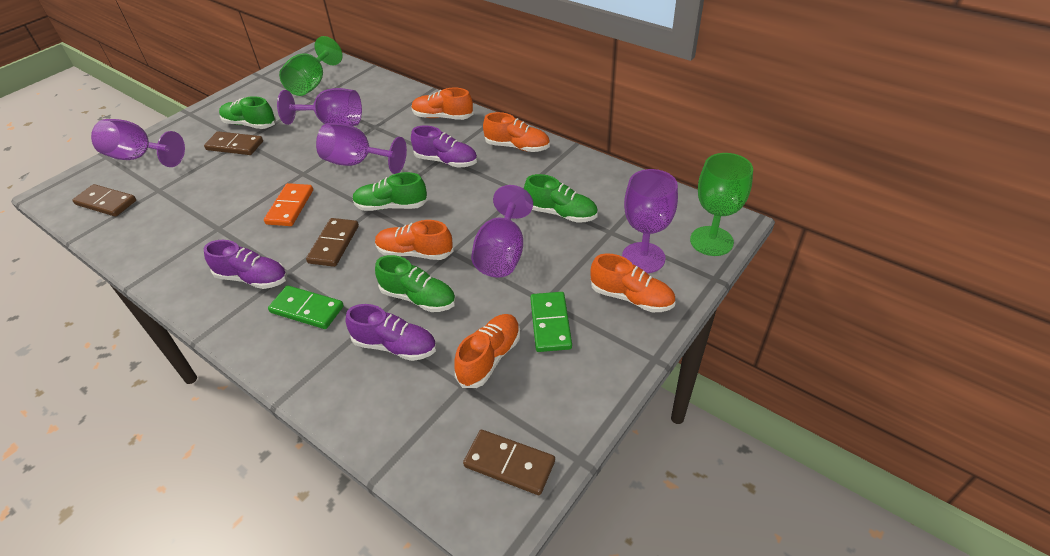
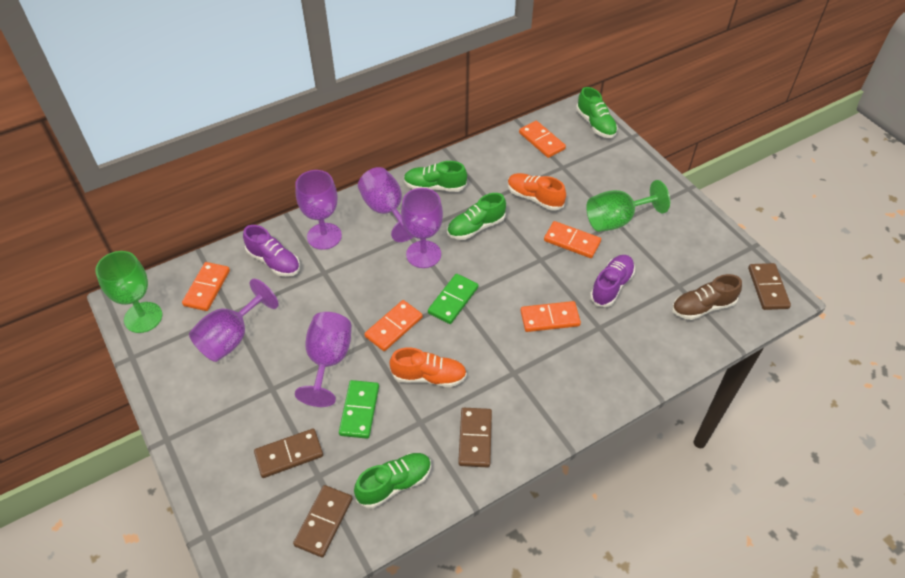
brown shoe: none = 0 -> [672,274,742,320] = 1
orange domino: [264,183,313,226] = 1 -> [182,262,230,311] [365,300,423,351] [519,121,566,158] [520,301,581,332] [544,221,601,258] = 5
orange shoe: [375,220,454,260] [412,88,474,120] [454,314,520,388] [483,112,550,152] [590,253,675,312] = 5 -> [389,347,467,387] [508,173,566,211] = 2
purple shoe: [204,240,287,289] [345,304,436,361] [411,126,477,168] = 3 -> [243,225,300,277] [590,255,635,307] = 2

